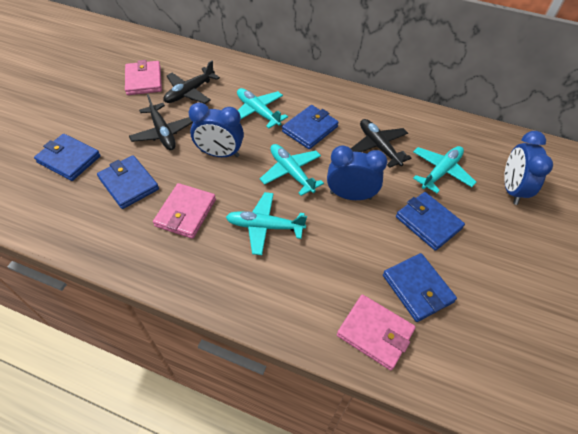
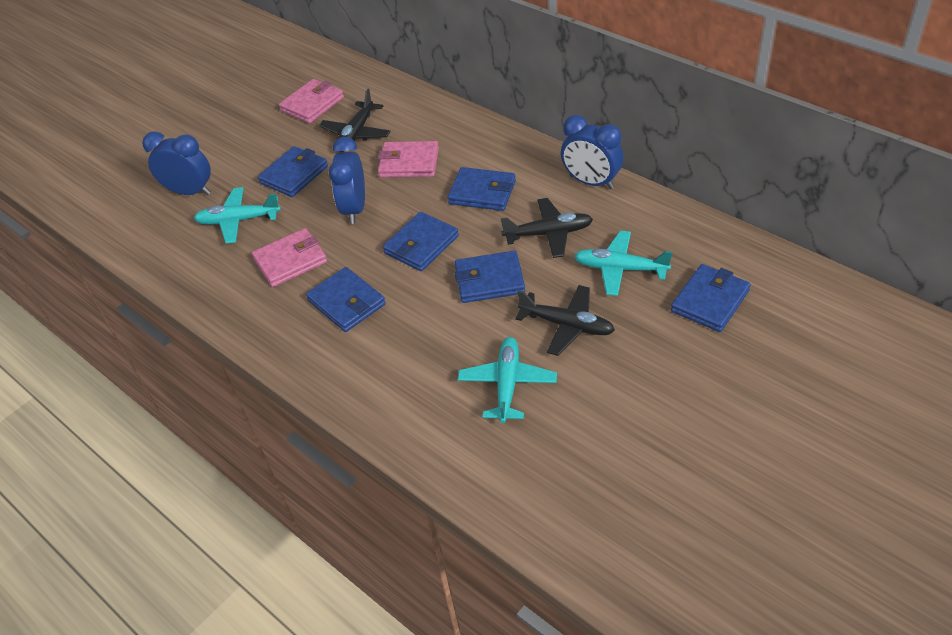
blue wallet: [34,134,101,181] [97,155,159,209] [282,105,339,149] [383,253,457,322] [396,192,465,251] = 5 -> [258,146,328,197] [306,267,386,332] [383,212,459,271] [448,167,516,211] [455,251,525,303] [671,264,751,332] = 6
turquoise plane: [226,192,307,255] [237,88,288,128] [260,144,324,196] [413,146,476,193] = 4 -> [194,187,281,244] [458,337,557,423] [574,231,672,296] = 3

